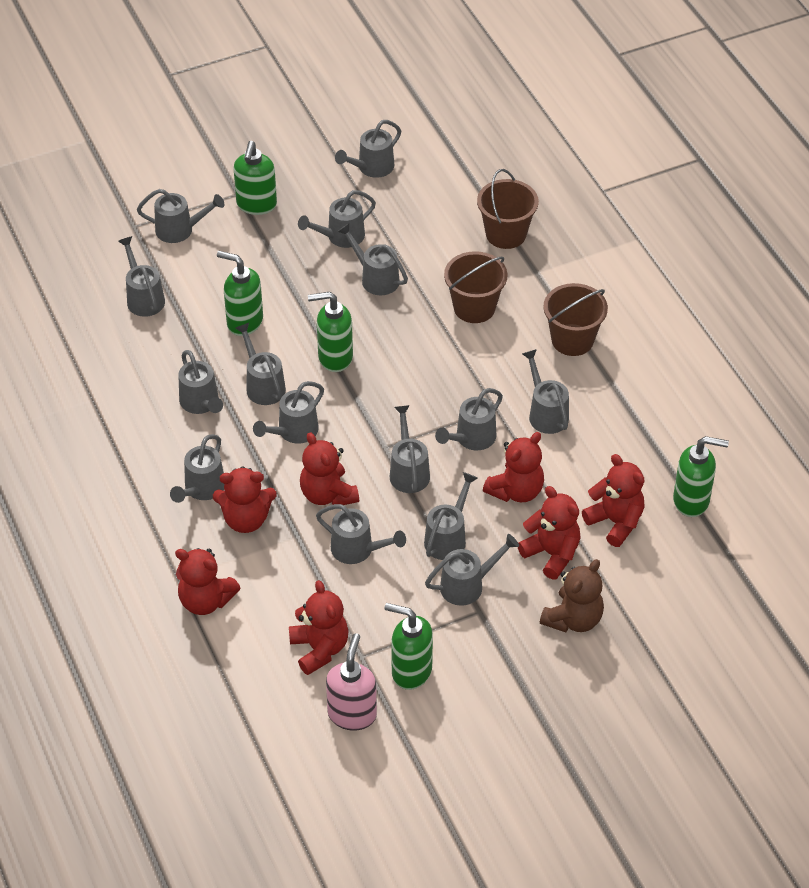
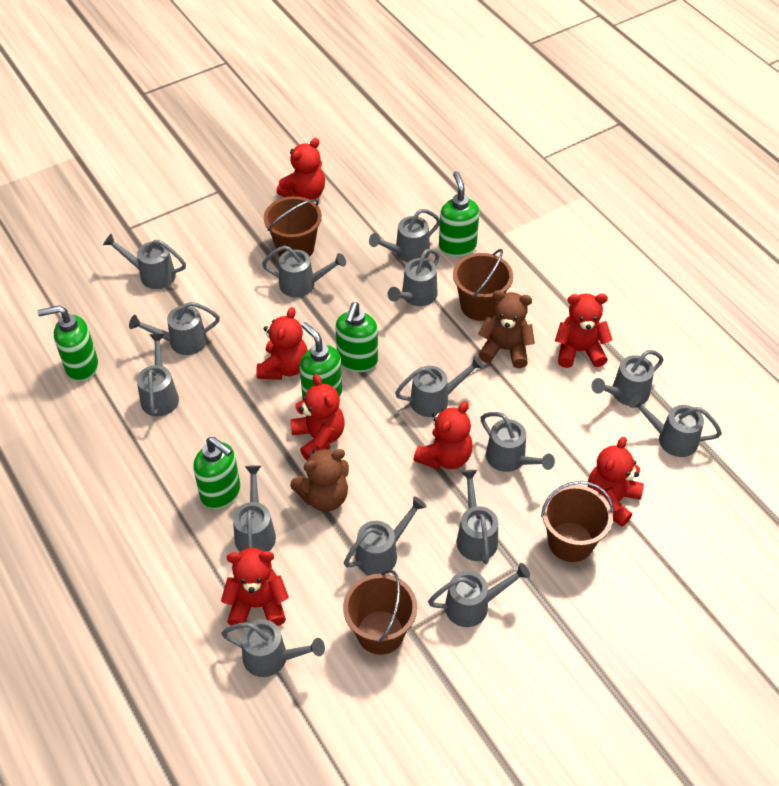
brown bucket: [444,251,508,323] [477,169,539,249] [544,283,608,356] = 3 -> [264,196,322,256] [343,569,417,655] [453,249,513,321] [541,481,614,562] = 4
brown teddy bear: [540,559,604,632] = 1 -> [290,448,349,512] [478,290,535,368] = 2
pink soap dispenser: [326,633,377,731] = 1 -> none = 0

